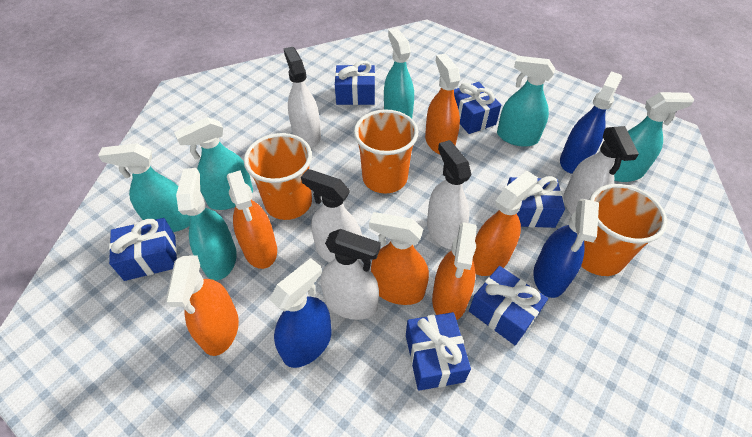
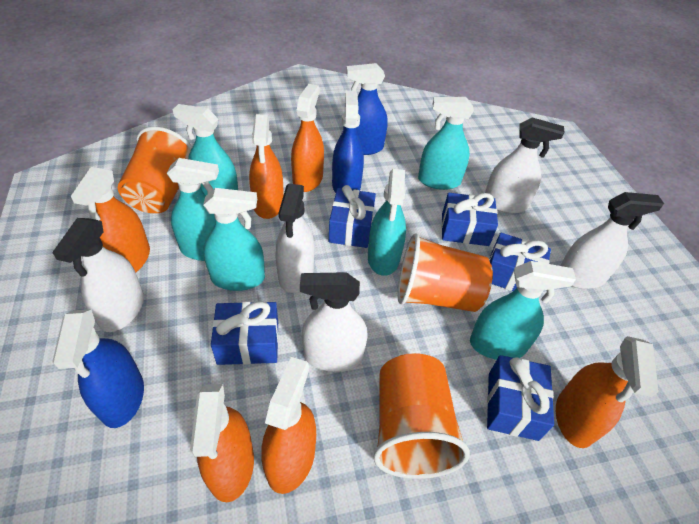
blue gift: [109,218,177,281] [335,61,375,105] [406,312,471,391] [454,82,501,134] [469,266,548,345] [507,176,565,228] = 6 -> [211,301,279,365] [329,185,376,248] [442,193,498,246] [487,355,554,441] [489,233,551,291] = 5

